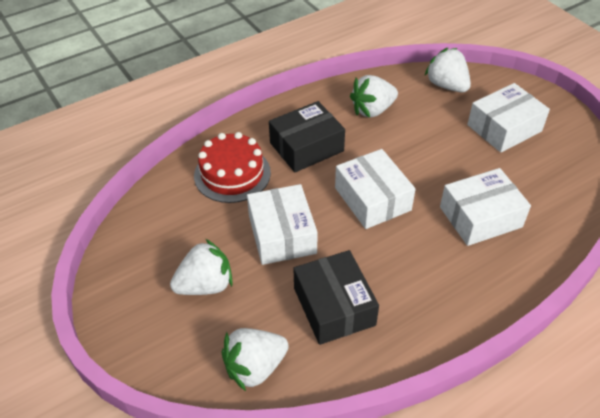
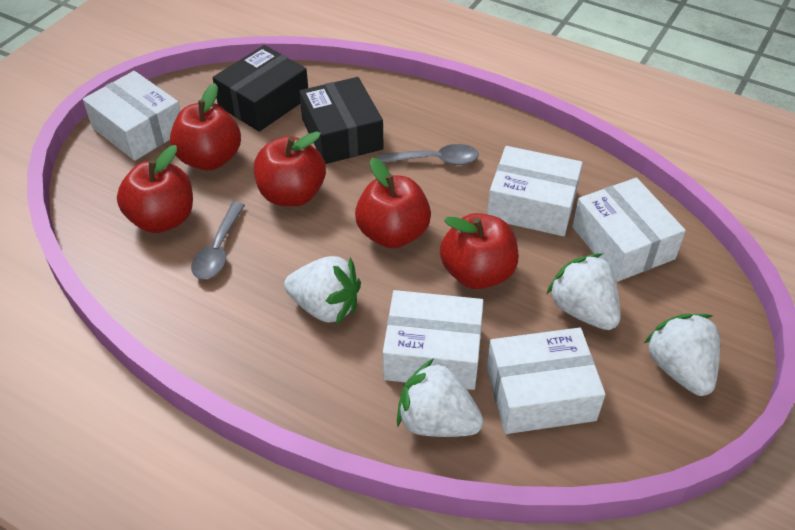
grey spoon: none = 0 -> [191,202,245,279] [378,144,479,165] = 2
red apple: none = 0 -> [117,145,193,233] [170,83,241,170] [254,131,326,206] [355,158,431,248] [440,213,518,289] = 5
red cake: [194,132,271,203] = 1 -> none = 0
white box: [247,184,318,265] [335,149,415,229] [440,168,531,246] [467,83,550,153] = 4 -> [83,71,180,161] [383,290,483,390] [487,146,583,236] [487,328,605,434] [572,178,686,282] = 5

